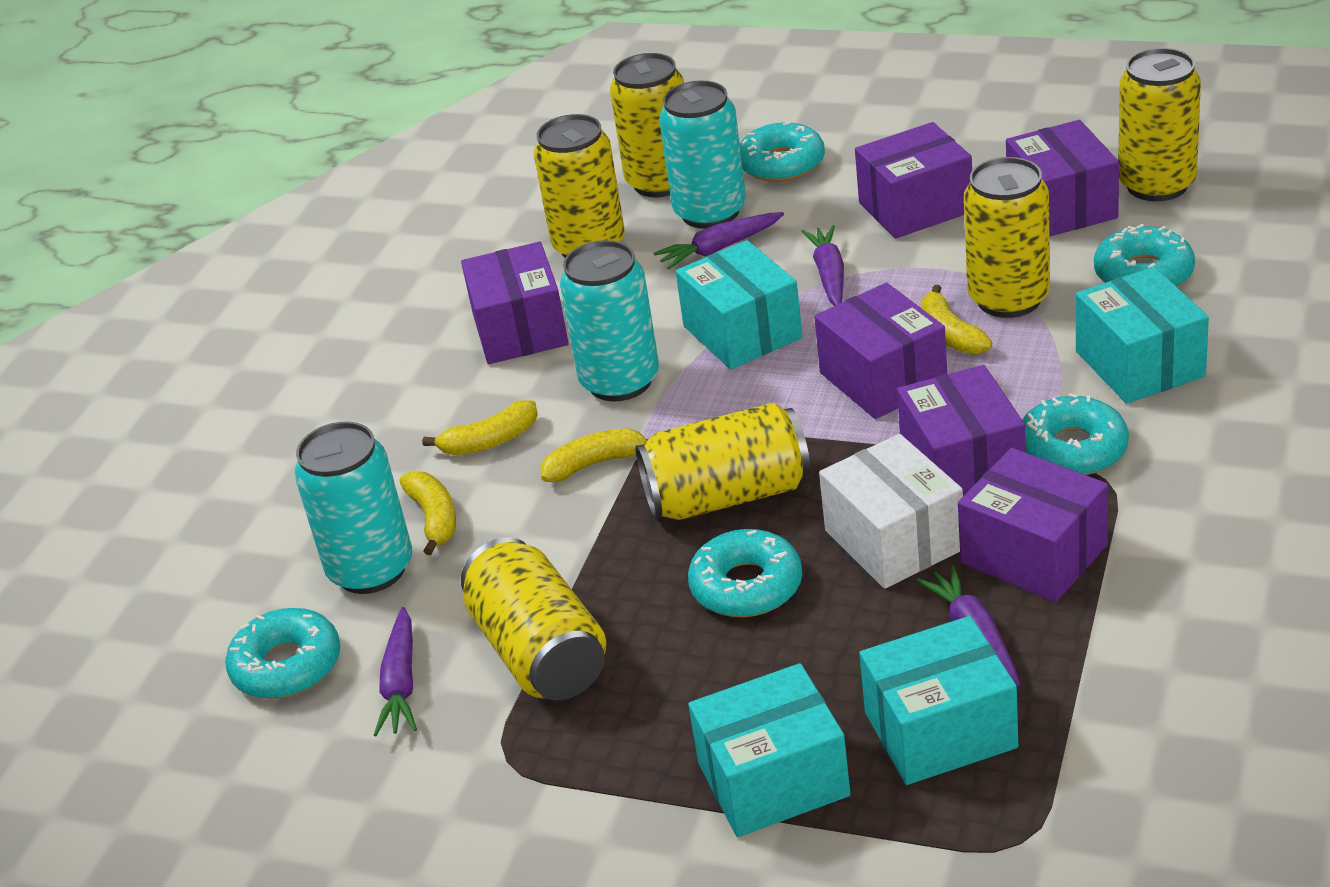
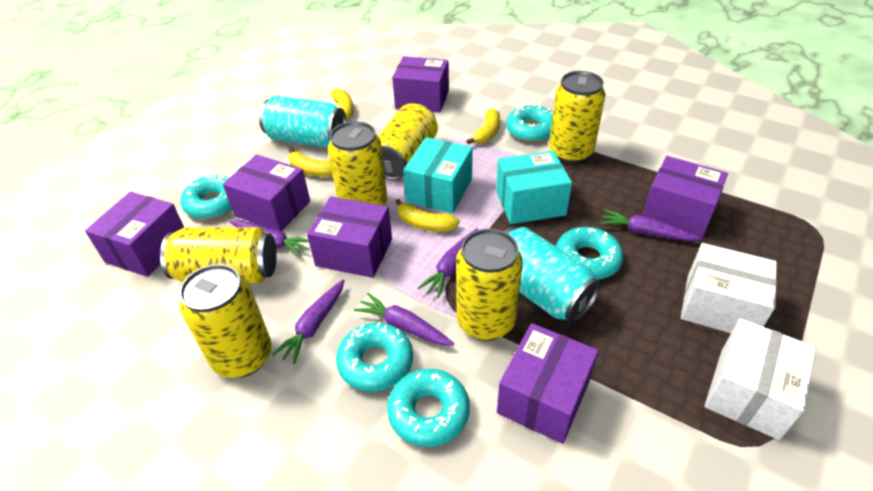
purple carrot: [374,607,417,736] [654,212,784,269] [801,225,844,306] [916,565,1021,687] = 4 -> [230,220,309,257] [272,279,345,365] [354,293,455,346] [417,228,478,298] [600,209,702,241] = 5
turquoise box: [675,240,803,370] [688,663,851,837] [859,616,1018,785] [1076,267,1209,404] = 4 -> [403,137,473,214] [496,151,572,224] = 2
turquoise can: [294,421,412,594] [560,240,659,402] [659,80,746,229] = 3 -> [259,95,347,148] [504,227,601,323] = 2
white box: [819,434,963,589] = 1 -> [681,243,777,333] [704,318,816,440] = 2

